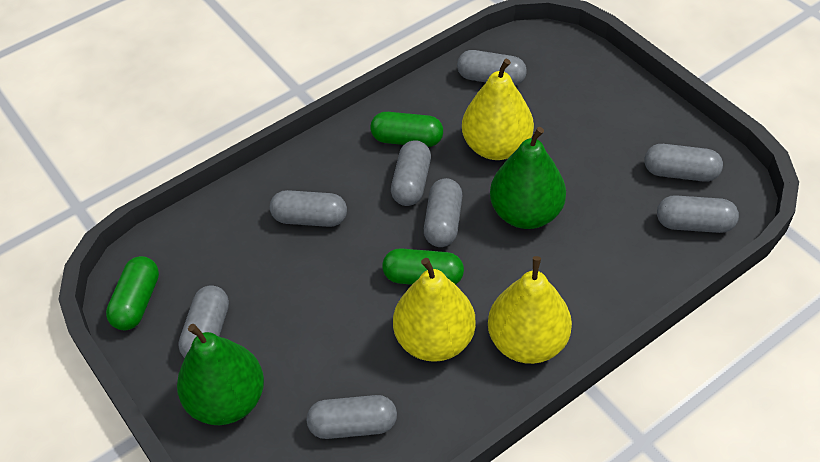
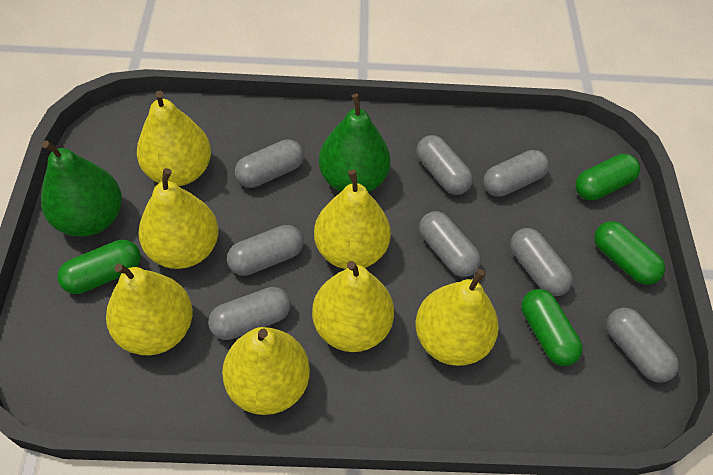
green capsule: [106,256,159,330] [370,112,443,147] [382,248,464,285] = 3 -> [58,240,141,294] [521,289,583,366] [575,154,640,201] [594,221,665,285] = 4
yellow pear: [393,258,476,362] [462,59,534,160] [488,256,572,364] = 3 -> [106,263,193,355] [137,91,211,186] [138,168,218,269] [222,327,310,415] [312,261,394,352] [314,170,391,269] [416,269,499,366] = 7

